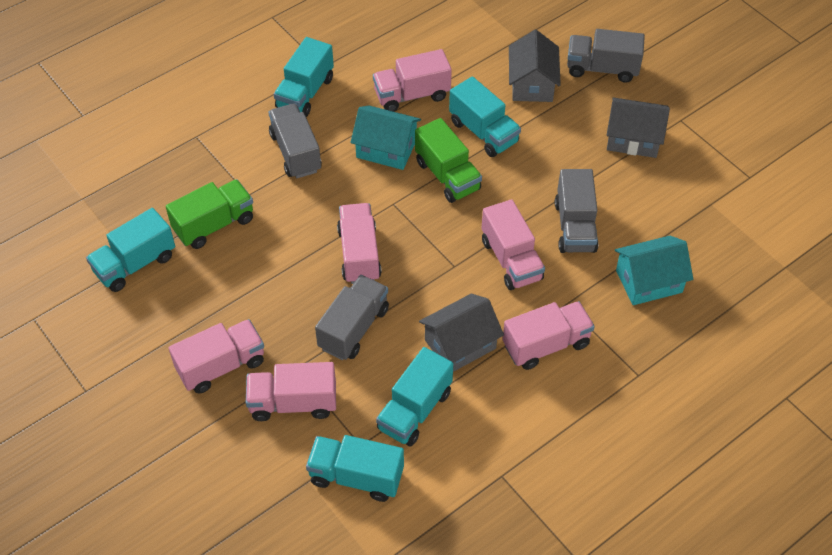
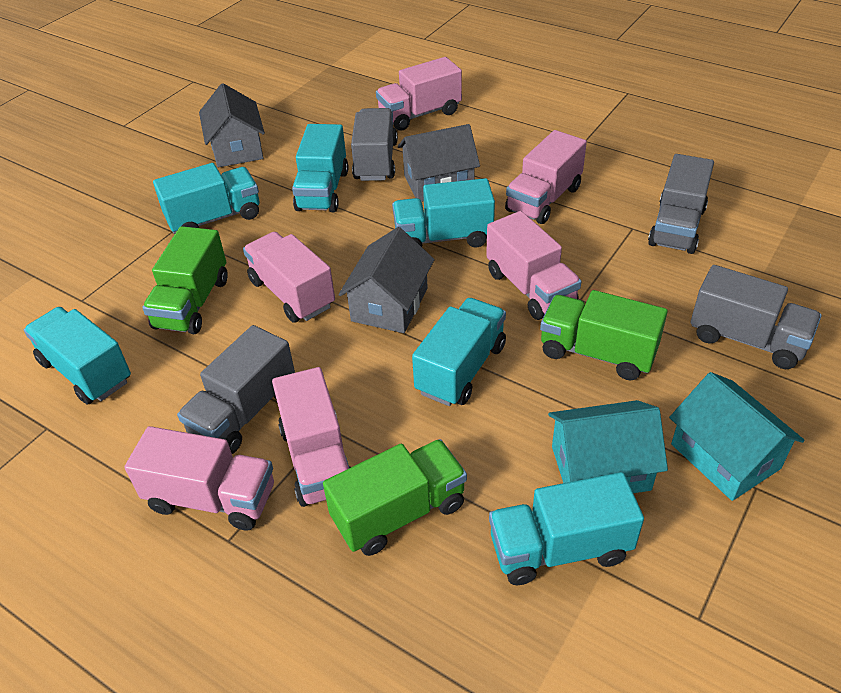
green truck: [166,179,253,249] [415,118,482,203] = 2 -> [142,226,228,334] [323,439,467,556] [540,290,668,380] = 3
turquoise truck: [86,208,175,292] [274,37,334,117] [306,435,404,502] [376,347,453,446] [449,76,521,157] = 5 -> [24,307,131,405] [153,163,259,234] [292,124,348,212] [392,178,495,247] [412,298,506,406] [489,472,644,585] = 6

